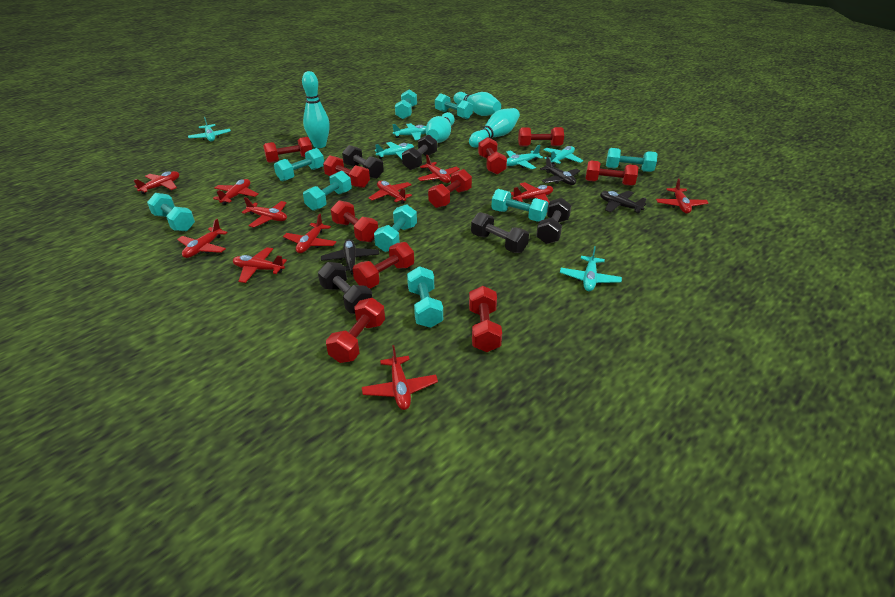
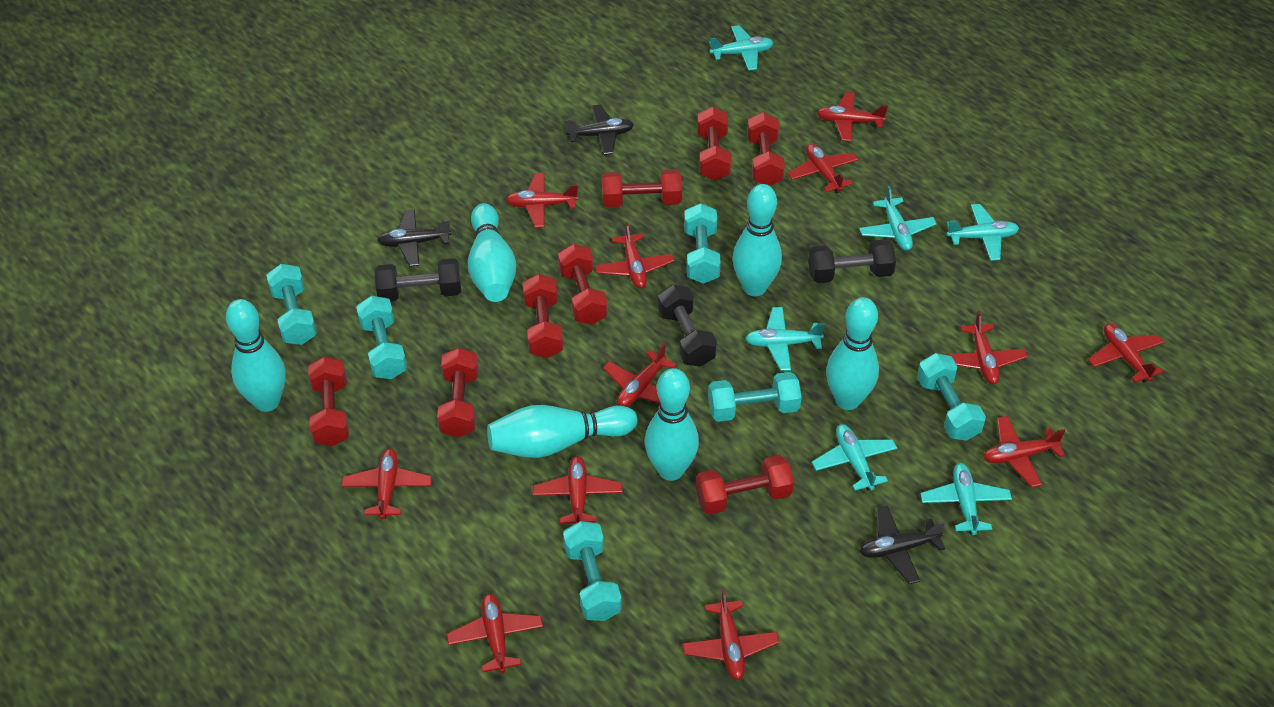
black dumbbell: [318,262,372,314] [342,145,384,179] [402,135,437,170] [471,212,529,253] [536,198,572,244] = 5 -> [375,258,461,302] [658,284,717,367] [808,239,896,283] = 3
red dumbbell: [263,137,312,163] [323,155,370,188] [326,298,385,363] [331,200,378,242] [353,242,414,288] [428,169,472,208] [469,286,502,352] [478,137,507,174] [518,127,564,147] [585,160,639,186] = 10 -> [308,356,349,446] [437,347,479,438] [523,274,563,358] [558,244,608,325] [602,169,682,208] [696,455,794,515] [697,107,731,181] [747,112,785,186] = 8
red plane: [133,171,179,194] [177,219,228,258] [213,179,259,205] [233,247,287,283] [242,197,287,228] [283,214,336,253] [362,345,438,410] [369,181,412,204] [417,155,459,183] [510,182,553,204] [656,178,709,213] = 11 -> [342,449,432,520] [447,594,543,673] [506,173,578,228] [533,456,623,524] [595,222,674,289] [603,343,677,407] [682,589,779,680] [787,143,859,193] [817,92,888,142] [948,311,1028,384] [983,416,1065,487] [1088,323,1164,383] = 12
turquoise bowling pin: [302,71,330,148] [426,112,455,143] [454,92,501,116] [469,108,520,147] = 4 -> [226,299,286,412] [468,203,516,302] [487,405,638,458] [645,368,699,481] [733,184,782,296] [826,297,879,410] = 6
turquoise dumbbell: [147,193,195,232] [274,148,324,181] [303,171,352,211] [374,204,417,252] [395,90,417,119] [407,266,443,328] [435,93,473,119] [491,189,548,222] [606,148,657,172] = 9 -> [266,264,317,345] [356,296,407,379] [563,521,622,621] [684,203,721,284] [708,372,802,422] [917,353,986,441] = 6

